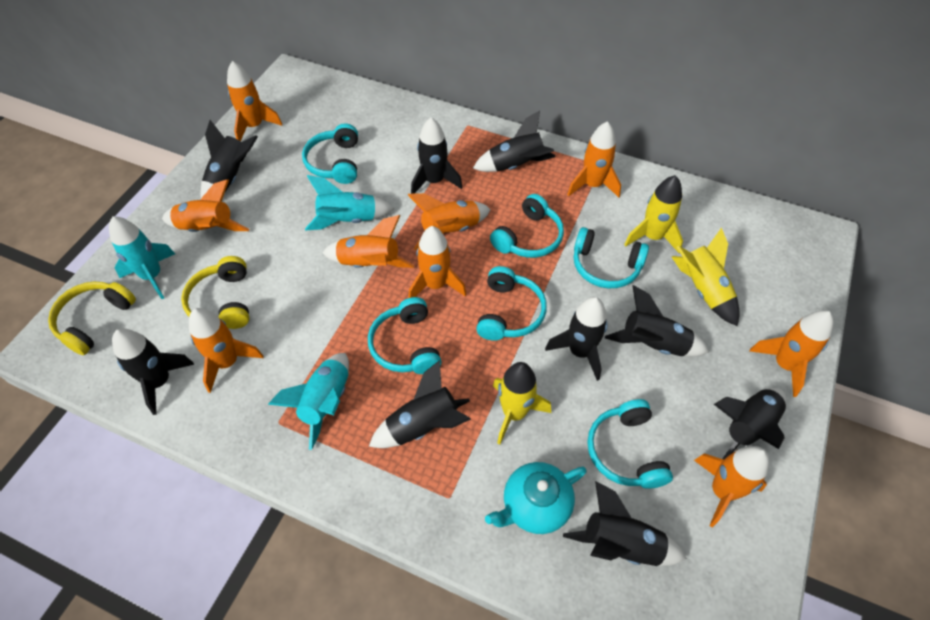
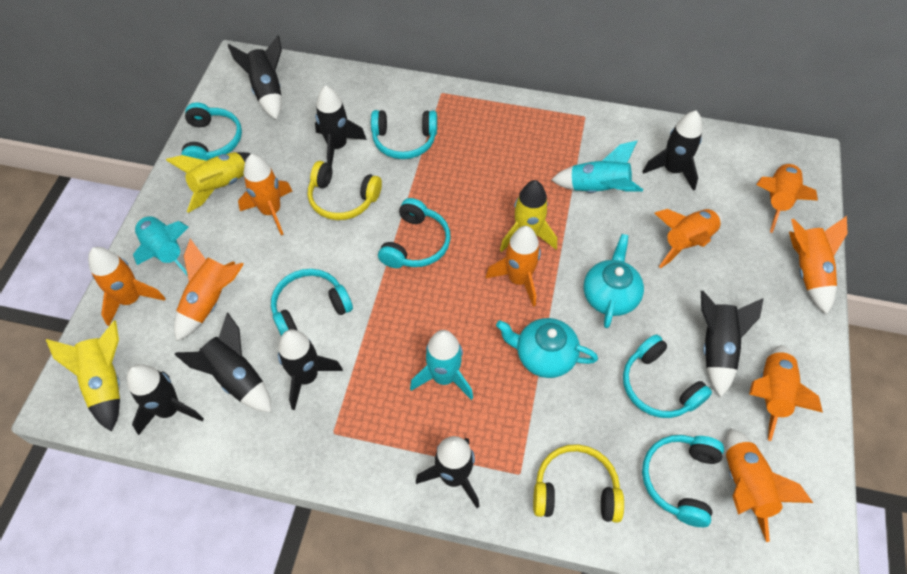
black rocket: [112,329,194,415] [201,120,258,198] [369,360,471,448] [411,117,463,194] [473,111,555,172] [545,297,607,381] [563,481,687,566] [605,285,709,357] [714,388,786,459] = 9 -> [127,364,204,435] [174,313,272,413] [228,35,282,120] [278,329,343,410] [315,85,367,166] [416,436,480,508] [643,111,702,191] [701,291,763,397] = 8
turquoise teapot: [485,462,587,534] = 1 -> [496,318,598,378] [583,234,644,328] = 2

